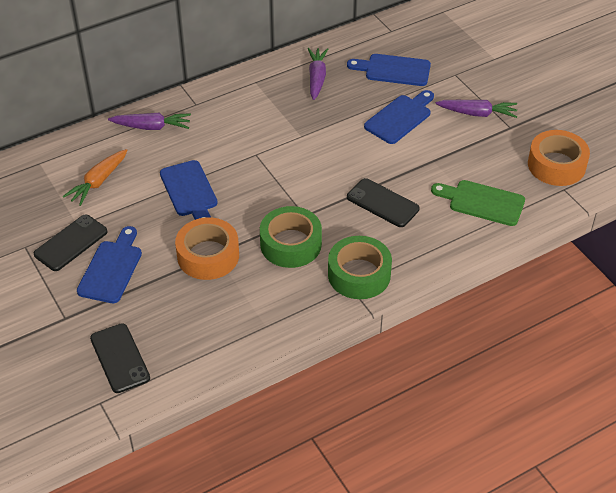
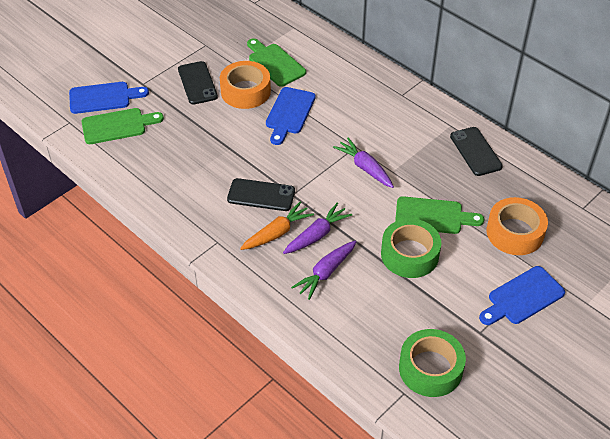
blue cutting board: [77,226,142,303] [160,160,218,220] [347,54,431,86] [364,90,434,144] = 4 -> [69,82,149,114] [266,87,316,145] [479,266,565,325] = 3
green cutting board: [431,180,525,226] = 1 -> [81,108,164,144] [247,38,306,87] [395,196,484,234] = 3

